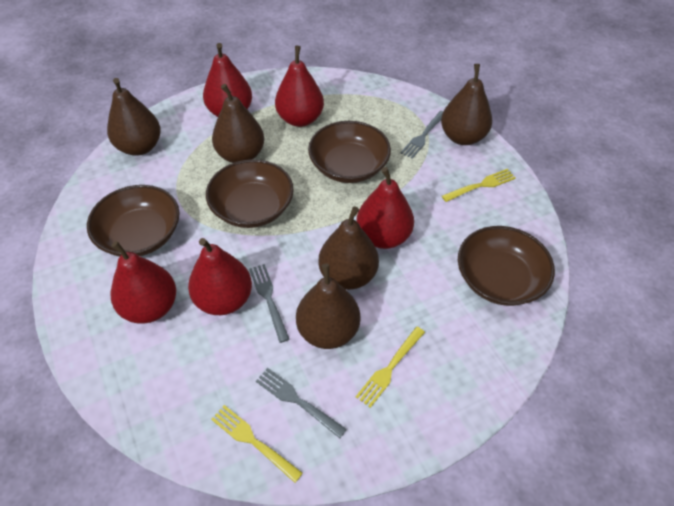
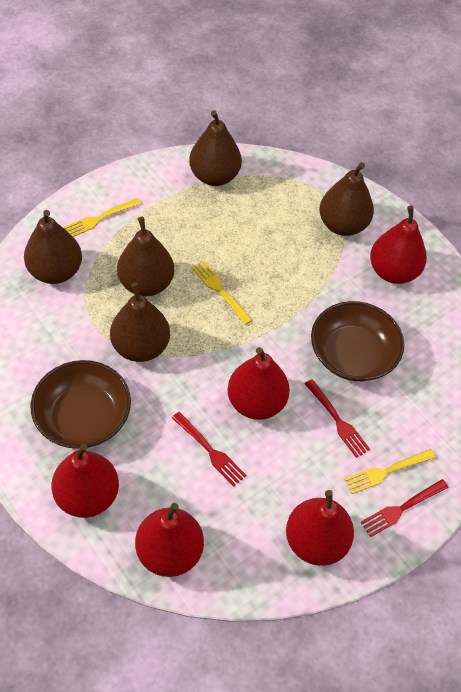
brown bowl: [87,185,180,257] [206,159,294,228] [308,121,391,183] [458,226,555,306] = 4 -> [30,360,131,449] [311,301,404,381] = 2
grey fork: [249,264,289,343] [256,368,347,438] [401,111,443,159] = 3 -> none = 0
red fork: none = 0 -> [172,412,247,486] [305,379,370,458] [360,479,449,537] = 3

